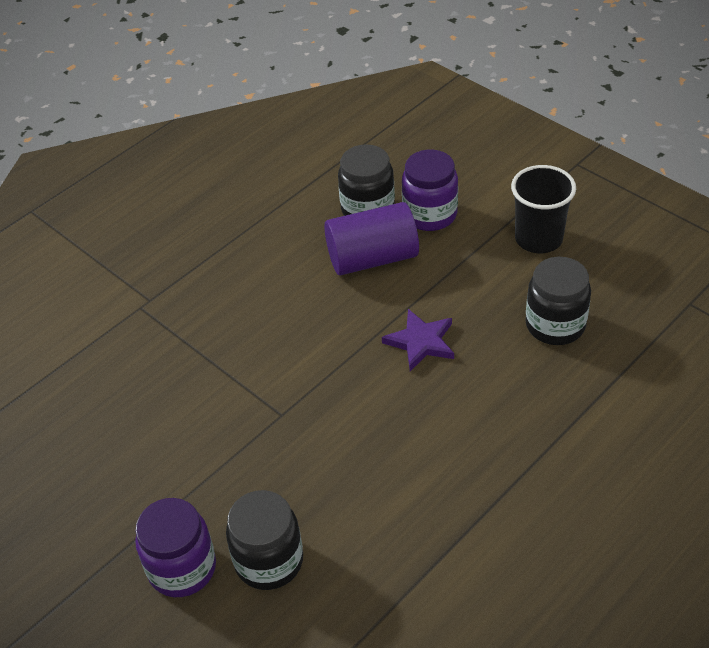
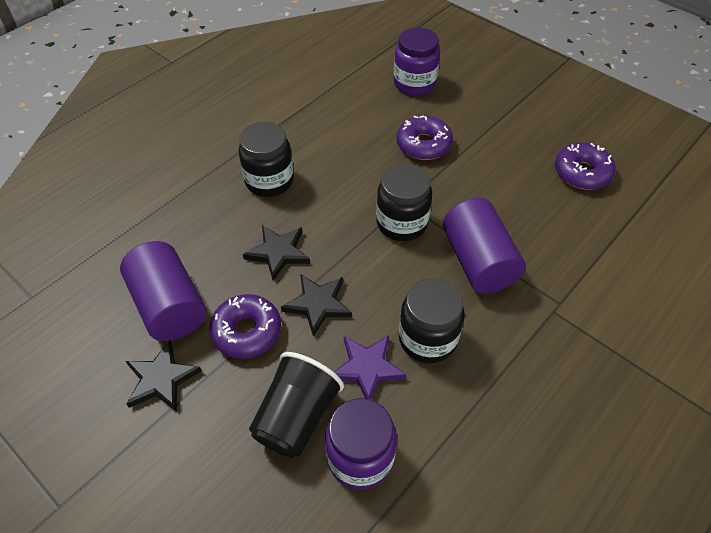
black star: none = 0 -> [126,340,202,412] [243,225,310,281] [281,274,352,337] = 3
purple cylinder: [324,202,419,275] = 1 -> [120,241,206,341] [443,198,526,294] = 2
purple donut: none = 0 -> [209,294,281,359] [396,115,453,160] [555,143,616,190] = 3

